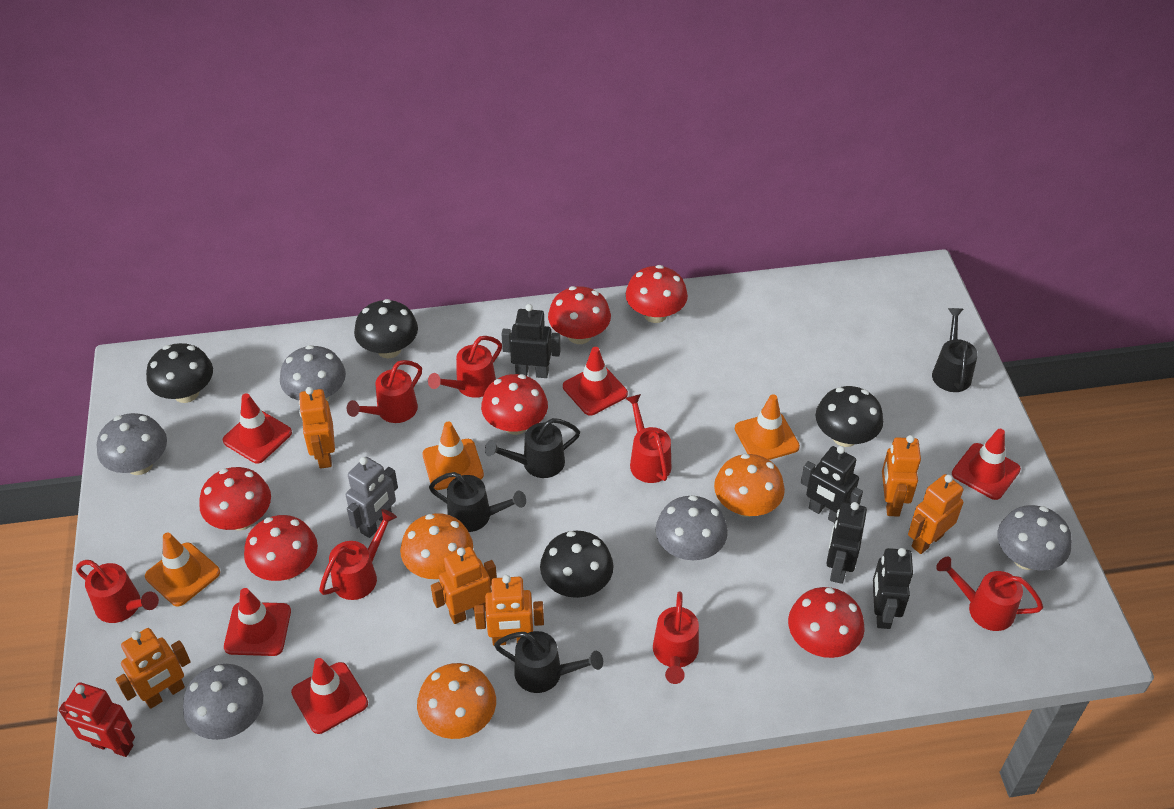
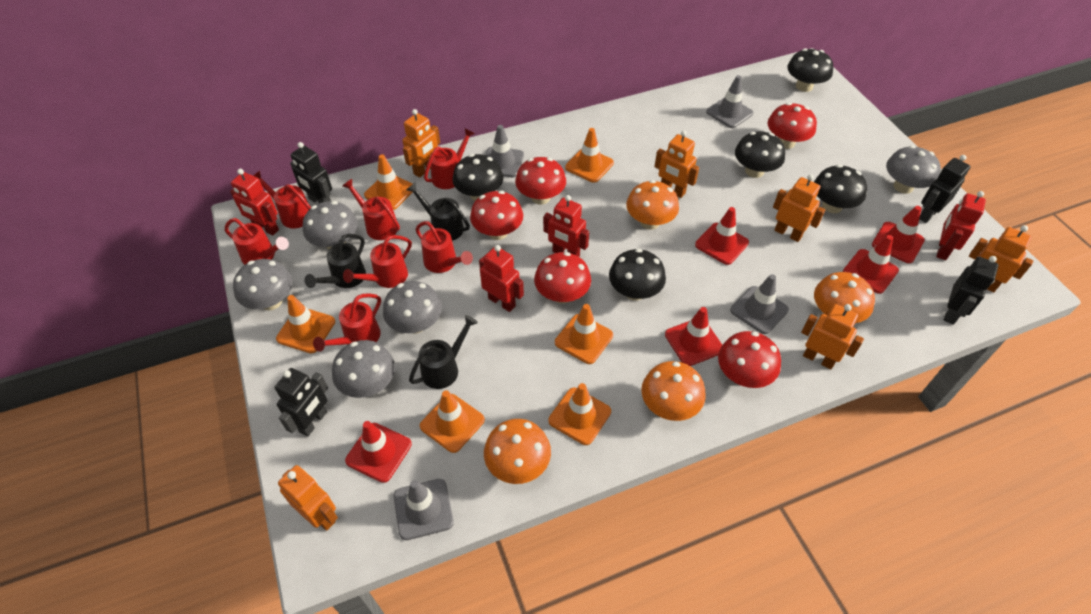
black mushroom: [146,343,213,403] [354,299,418,358] [540,531,614,598] [816,386,883,447] = 4 -> [452,154,503,201] [609,249,666,300] [735,131,785,178] [787,48,833,92] [814,164,867,213] = 5
black watering can: [429,472,526,532] [485,418,580,478] [494,631,603,693] [932,308,978,392] = 4 -> [304,234,366,288] [407,182,470,241] [409,315,478,389] = 3
grey robot: [346,457,398,538] = 1 -> none = 0
grey traffic cone: none = 0 -> [394,479,454,540] [485,125,524,177] [706,75,753,128] [730,274,789,334] = 4
orange mushroom: [400,513,473,579] [417,663,496,739] [714,454,785,517] = 3 -> [484,419,551,484] [626,180,679,229] [641,361,706,421] [814,272,875,323] = 4
orange traffic cone: [145,533,220,606] [422,422,484,490] [735,394,800,460] = 3 -> [276,295,335,353] [364,154,413,210] [420,390,485,453] [548,383,611,445] [555,304,613,364] [565,128,614,183] = 6
red mushroom: [199,467,271,531] [244,515,318,581] [481,374,548,435] [548,286,611,344] [626,265,688,323] [788,587,865,658] = 6 -> [470,191,523,240] [515,157,566,204] [534,252,591,304] [718,331,781,388] [767,103,817,149] = 5
red robot: [59,682,135,757] = 1 -> [230,169,279,235] [479,245,524,312] [543,195,589,257] [936,191,986,260] = 4

